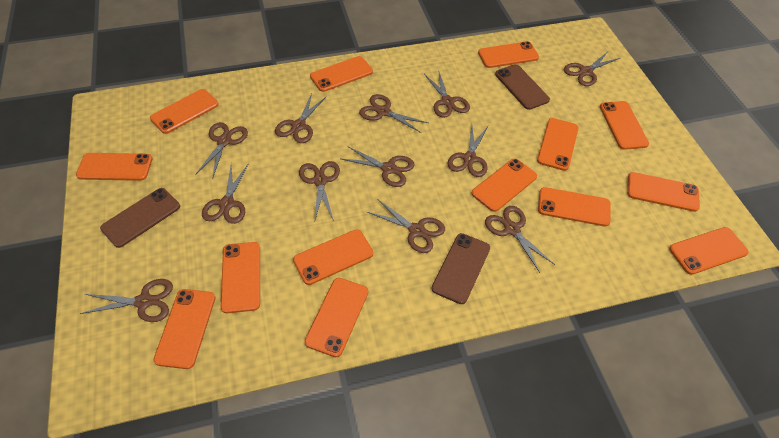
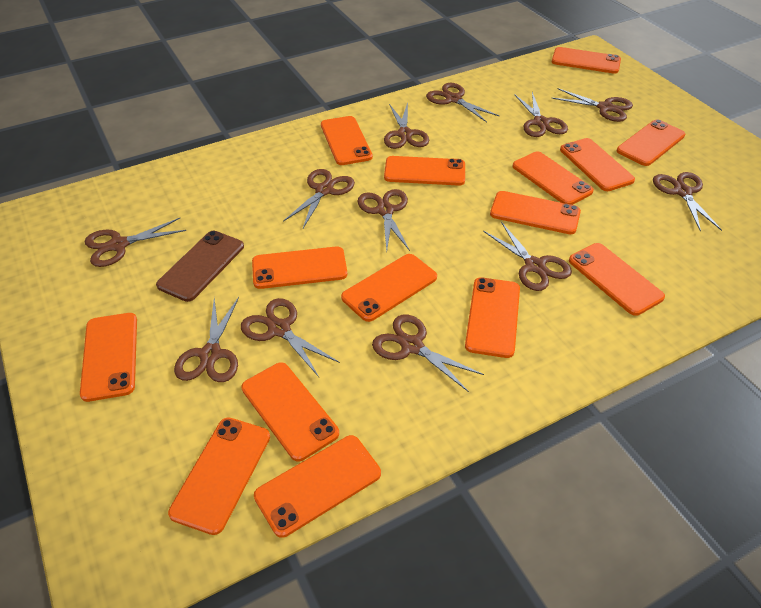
brown phone: [100,188,180,248] [431,233,490,304] [495,64,550,110] = 3 -> [156,231,244,302] = 1
orange phone: [76,153,153,181] [150,89,219,134] [153,289,215,369] [221,242,260,313] [293,229,373,285] [305,278,368,357] [310,56,373,92] [471,159,537,212] [478,41,539,68] [537,118,579,171] [538,187,611,226] [600,101,649,150] [627,172,700,212] [669,227,749,275] = 14 -> [80,313,137,402] [168,417,270,535] [241,362,339,462] [252,247,347,289] [254,435,381,538] [321,116,373,165] [341,254,437,322] [384,156,465,186] [465,277,520,358] [490,191,581,234] [513,151,594,205] [552,47,621,74] [560,138,635,191] [569,243,665,316] [617,119,685,166] = 15

